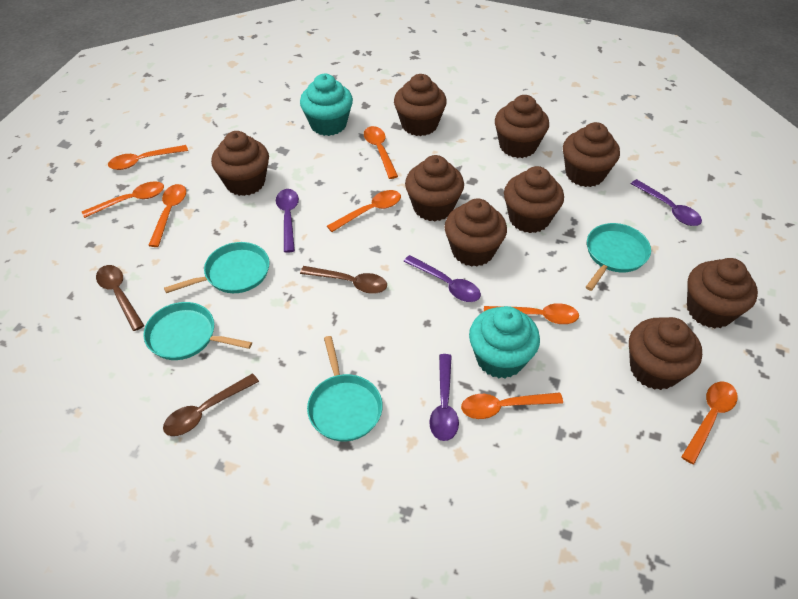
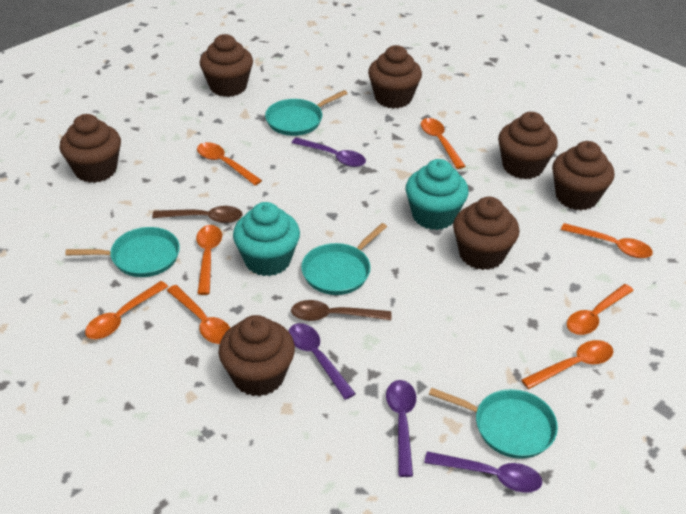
brown cupcake: [211,131,269,196] [394,74,447,136] [405,155,464,221] [445,198,507,267] [495,95,549,158] [504,166,564,233] [563,122,620,187] [629,317,702,390] [687,258,758,328] = 9 -> [59,114,121,183] [200,34,253,97] [219,315,295,396] [368,45,422,109] [453,197,519,270] [498,112,558,179] [552,141,615,210] = 7
brown spoon: [96,265,144,331] [163,373,259,436] [300,266,387,294] = 3 -> [152,206,242,223] [291,300,391,321] = 2

